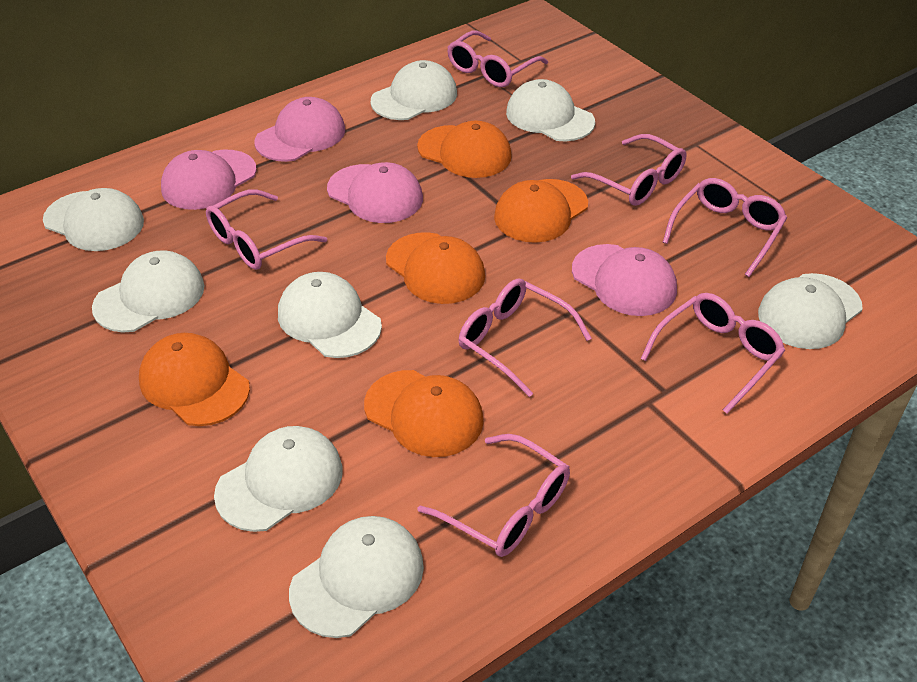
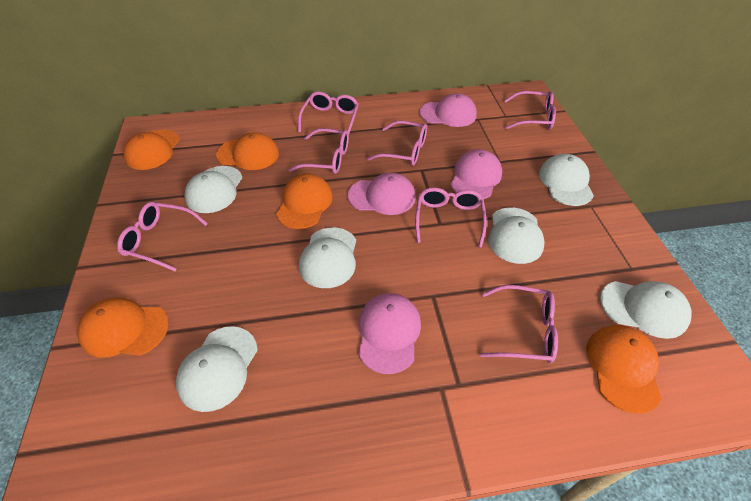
white cap: [43,188,144,251] [92,250,204,332] [214,426,343,532] [278,272,382,358] [289,516,424,638] [370,60,457,120] [506,79,595,141] [758,273,862,349] = 8 -> [176,326,258,412] [185,166,242,213] [299,227,356,288] [488,207,545,264] [539,154,594,206] [600,281,691,339] = 6

